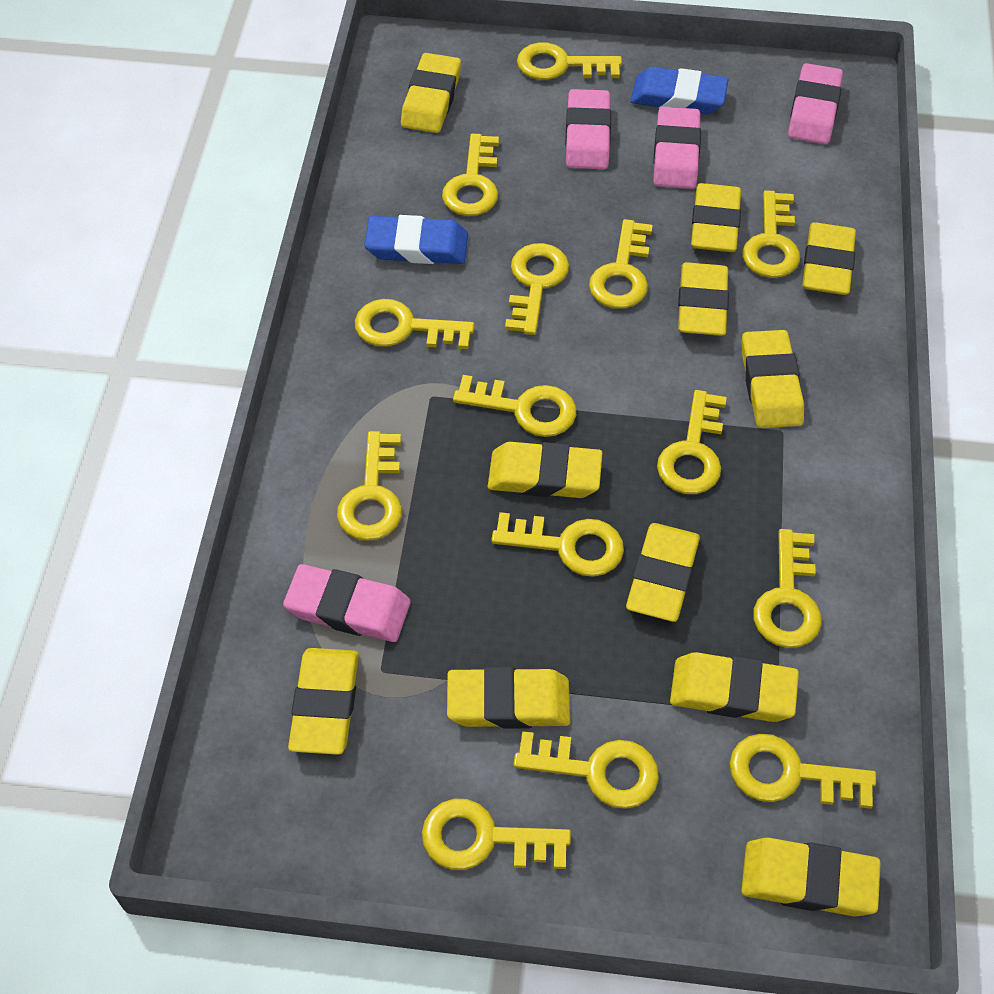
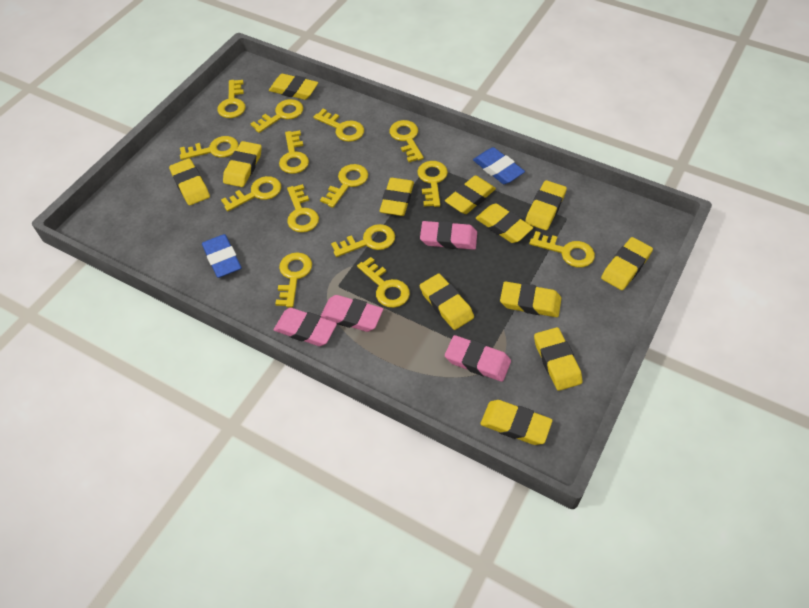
yellow eraser: [288,648,359,755] [401,53,461,133] [447,667,570,729] [488,442,602,498] [626,523,700,622] [670,652,799,722] [678,262,729,336] [691,183,741,252] [741,838,881,917] [742,330,804,428] [802,222,856,295] = 11 -> [169,158,210,205] [223,141,262,187] [269,74,318,100] [380,178,414,216] [420,274,474,330] [445,176,496,214] [476,203,533,243] [481,400,553,445] [500,281,561,317] [525,180,567,230] [534,327,583,391] [601,237,653,290] = 12

